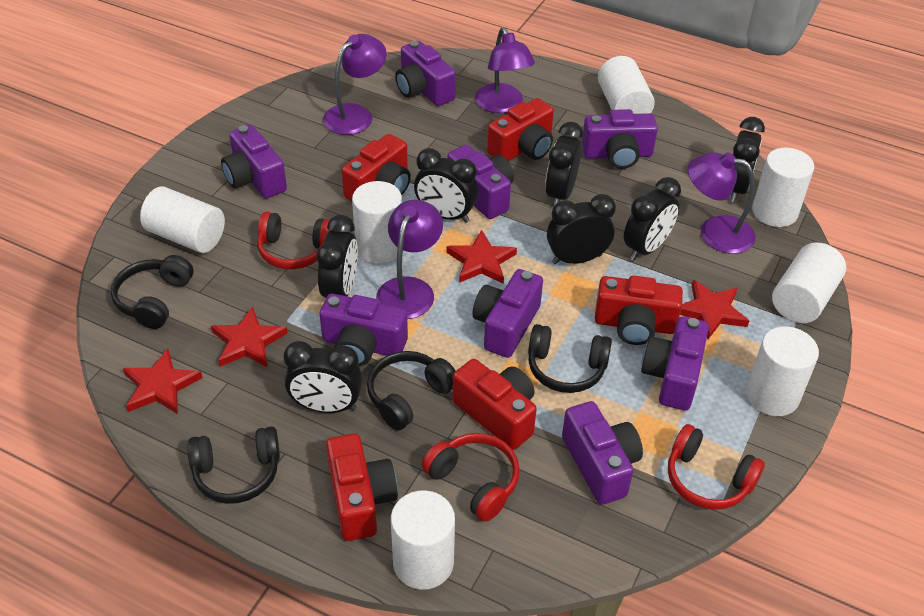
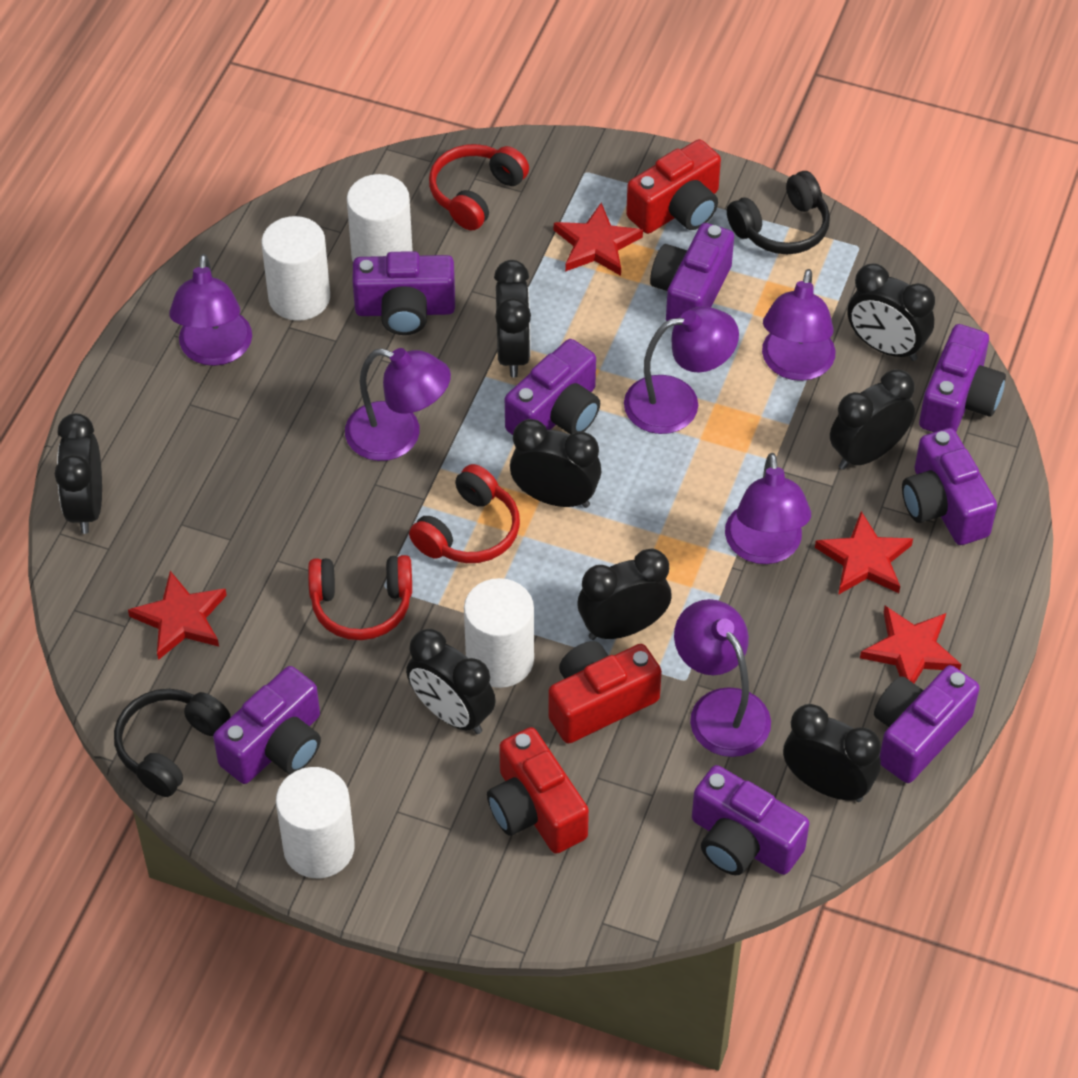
black clock: [283,341,363,413] [317,215,358,298] [414,148,478,223] [545,122,583,207] [547,194,616,264] [624,177,681,261] [730,117,765,202] = 7 -> [55,413,102,534] [406,629,496,734] [494,260,531,377] [510,419,601,508] [578,548,671,640] [783,704,881,802] [830,369,915,470] [848,263,935,361] = 8
black headphones: [111,255,194,329] [188,426,280,504] [367,351,456,431] [528,324,612,393] = 4 -> [114,689,231,797] [727,171,830,254] = 2
purple lamp: [323,34,387,135] [376,200,443,319] [475,27,535,113] [688,152,756,254] = 4 -> [169,254,252,366] [345,348,451,461] [624,306,739,434] [674,599,771,757] [725,453,811,564] [762,269,836,381] = 6
red camera: [326,433,398,541] [341,134,411,201] [452,359,537,450] [487,98,554,161] [594,275,683,345] = 5 -> [487,727,589,854] [548,641,662,744] [626,139,721,234] = 3
white cylinder: [140,187,225,253] [352,181,402,263] [391,490,455,590] [598,56,655,114] [746,327,819,416] [752,148,814,227] [772,242,846,323] = 7 -> [262,216,330,321] [276,767,355,878] [347,174,413,262] [464,578,534,688] = 4

